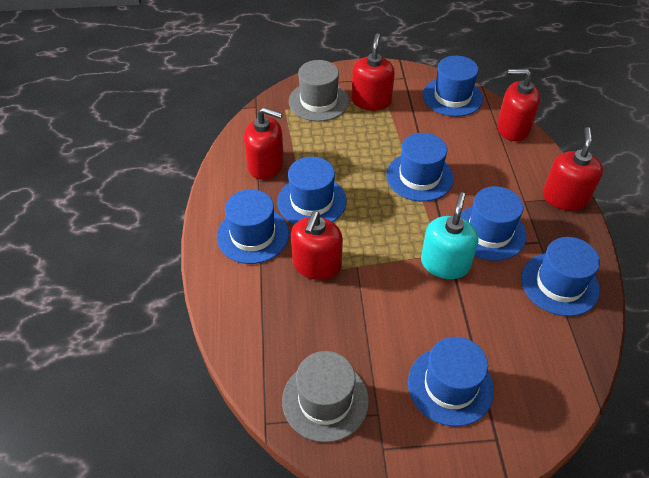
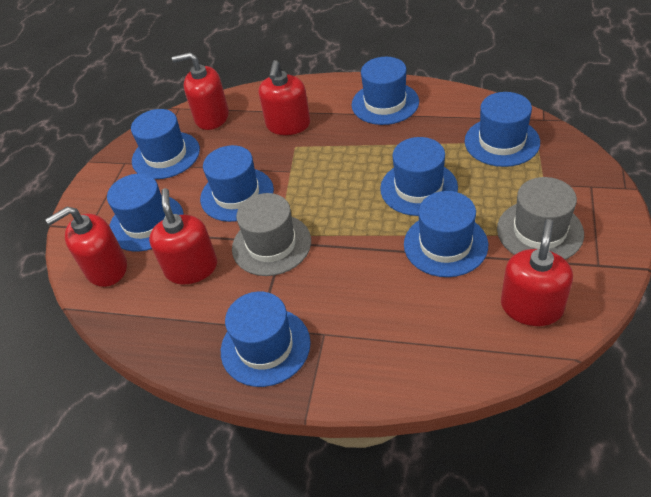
blue hat: [217,189,289,264] [277,157,347,224] [386,133,454,202] [408,337,494,426] [423,56,483,117] [460,186,527,261] [521,237,600,316] = 7 -> [107,174,184,252] [131,109,200,179] [200,145,274,222] [221,292,311,387] [352,57,419,125] [380,137,458,216] [404,191,488,277] [465,92,540,167] = 8
turquoise soap dispenser: [421,192,479,279] = 1 -> none = 0

